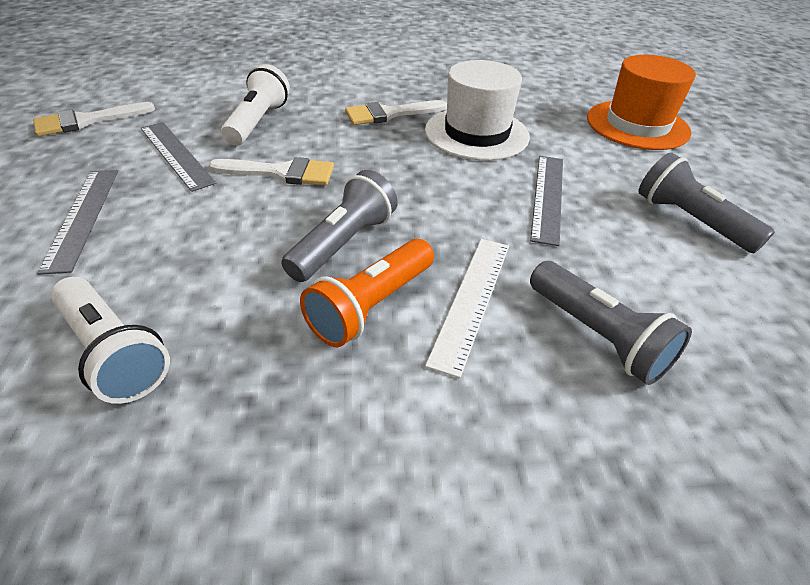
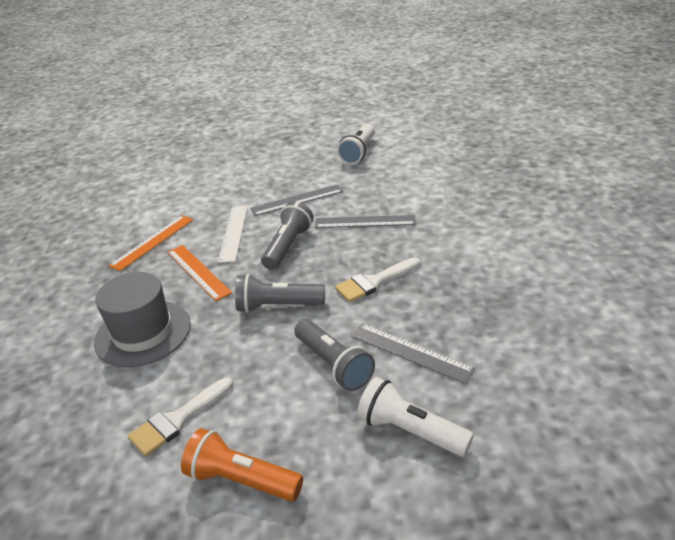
grey hat: none = 0 -> [94,272,191,367] = 1
orange hat: [587,55,696,150] = 1 -> none = 0
orange ruler: none = 0 -> [108,215,193,271] [168,245,232,301] = 2
white brush: [33,102,155,136] [209,157,334,185] [345,100,447,125] = 3 -> [128,377,233,456] [335,257,420,302] = 2
white hat: [425,60,530,160] = 1 -> none = 0

